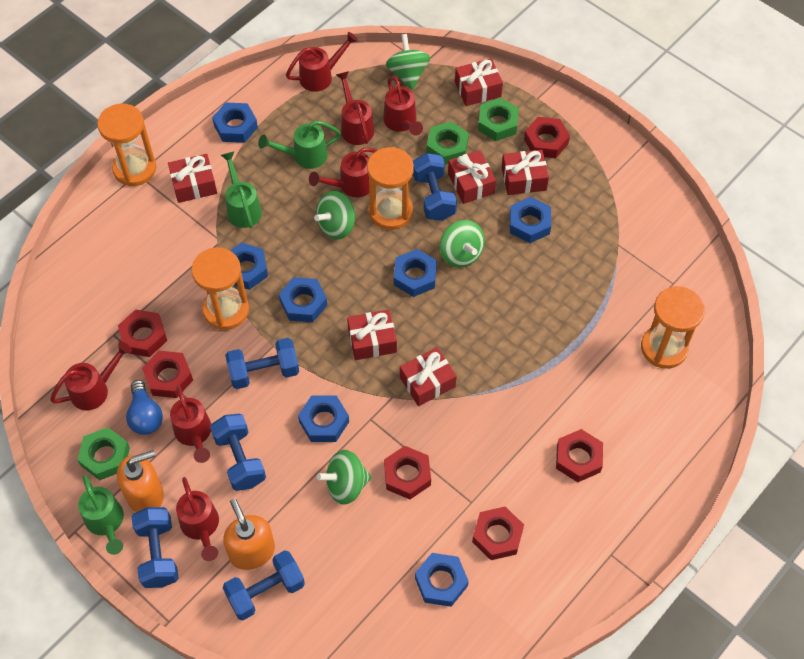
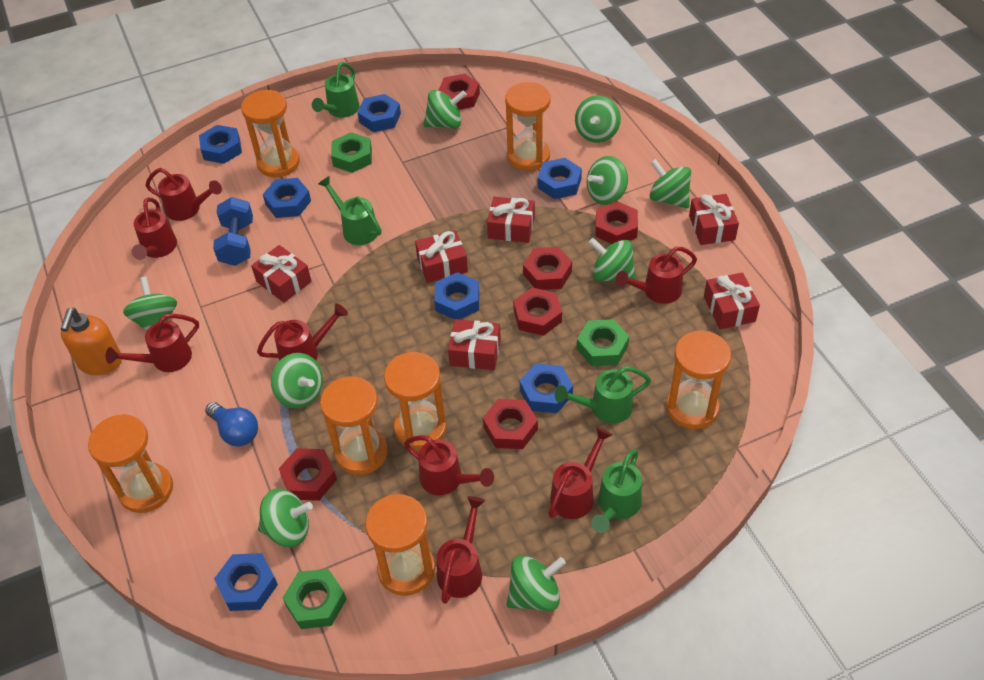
blue dumbbell: [132,507,179,588] [210,414,266,491] [223,550,305,620] [225,338,299,389] [413,153,457,221] = 5 -> [213,197,253,266] = 1
green spinning top: [314,191,356,240] [317,450,372,505] [386,34,430,90] [440,220,485,268] = 4 -> [123,277,177,331] [258,488,313,547] [271,353,323,409] [423,90,467,129] [506,556,566,611] [575,95,621,143] [587,156,628,205] [589,238,636,281] [650,159,691,209] = 9
green watering can: [78,475,124,555] [221,152,262,228] [258,121,341,169] = 3 -> [312,62,360,118] [318,176,381,245] [555,366,651,424] [591,449,642,533] = 4
orange hourglass: [97,104,156,186] [191,247,249,330] [367,147,414,230] [641,286,705,369] = 4 -> [88,414,173,513] [241,90,300,178] [320,376,388,475] [365,494,435,596] [384,352,447,450] [505,82,550,171] [666,331,731,429] = 7
orange soap dispenser: [117,450,164,512] [223,498,275,570] = 2 -> [61,308,122,375] = 1
red watering can: [50,342,132,410] [170,385,211,463] [176,477,219,561] [286,32,358,92] [309,148,377,197] [336,71,374,145] [383,76,423,136] = 7 -> [106,314,199,372] [132,198,177,260] [145,168,222,221] [257,304,348,361] [404,435,494,495] [437,496,485,604] [548,427,612,519] [615,246,697,304] = 8

